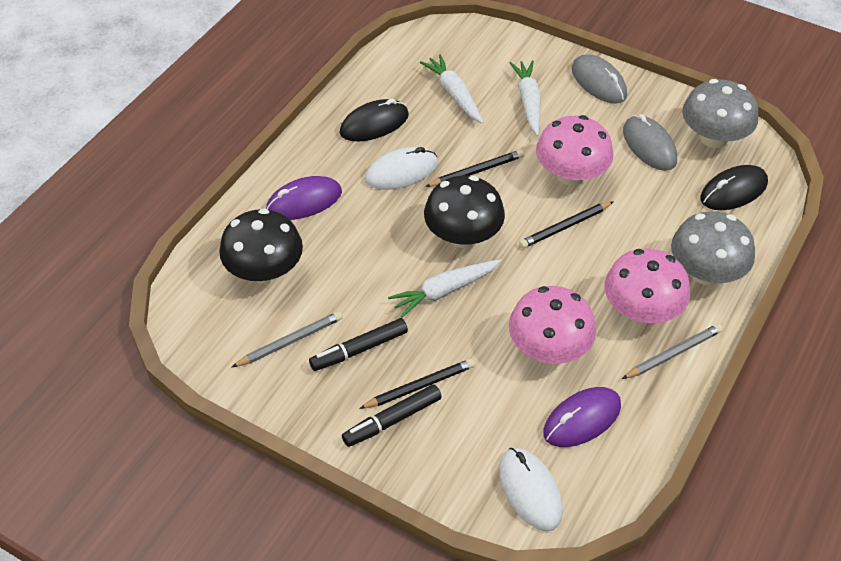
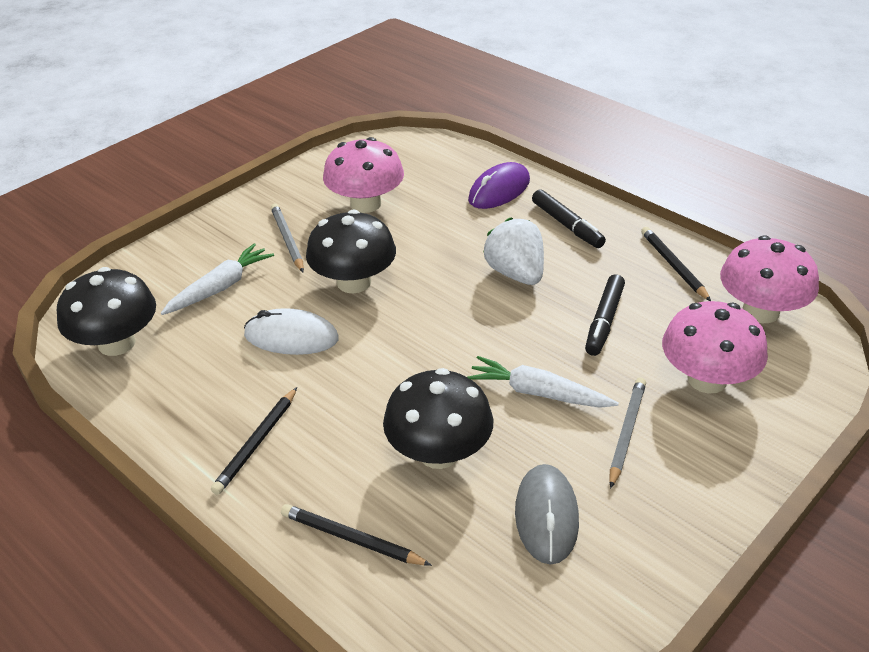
black mouse: [340,99,409,142] [700,165,768,210] = 2 -> none = 0
black mushroom: [219,208,303,283] [424,175,505,248] = 2 -> [57,267,156,356] [306,209,396,293] [383,368,493,469] = 3
grey mouse: [572,55,627,103] [623,114,677,171] = 2 -> [515,464,579,565] = 1
grey mushroom: [671,211,755,285] [682,79,758,148] = 2 -> none = 0
purple mouse: [266,176,342,220] [543,387,621,447] = 2 -> [468,162,530,209] = 1
white carrot: [388,259,502,318] [420,54,483,123] [509,60,541,136] = 3 -> [161,243,274,315] [467,356,619,408] = 2
white mouse: [365,147,438,190] [499,448,563,531] = 2 -> [244,308,339,355] = 1
white strawberry: none = 0 -> [483,218,544,285] = 1

